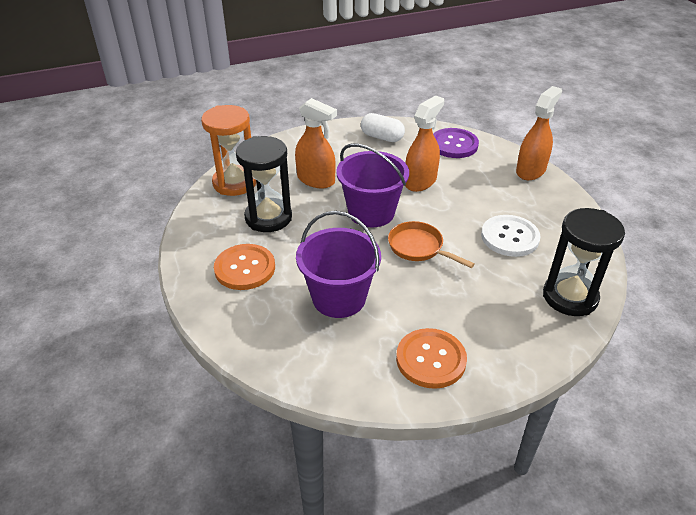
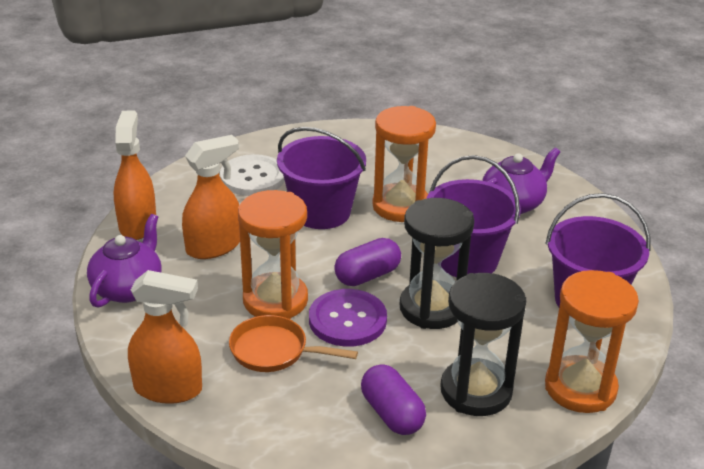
orange button: [214,244,275,290] [396,328,467,389] = 2 -> none = 0
orange hourglass: [201,105,257,196] = 1 -> [238,190,308,319] [372,106,436,222] [545,270,639,413] = 3
purple bucket: [296,211,381,318] [336,144,409,227] = 2 -> [277,127,366,229] [426,155,521,277] [545,193,650,307] = 3
purple capsule: none = 0 -> [334,238,401,286] [361,364,426,435] = 2
purple teapot: none = 0 -> [87,214,162,308] [482,148,560,214] = 2
white capsule: [361,113,405,142] = 1 -> none = 0

